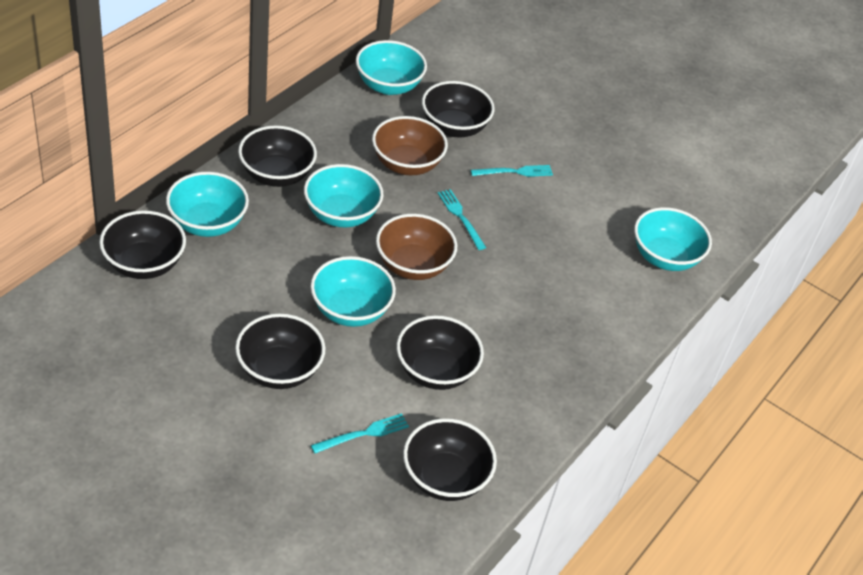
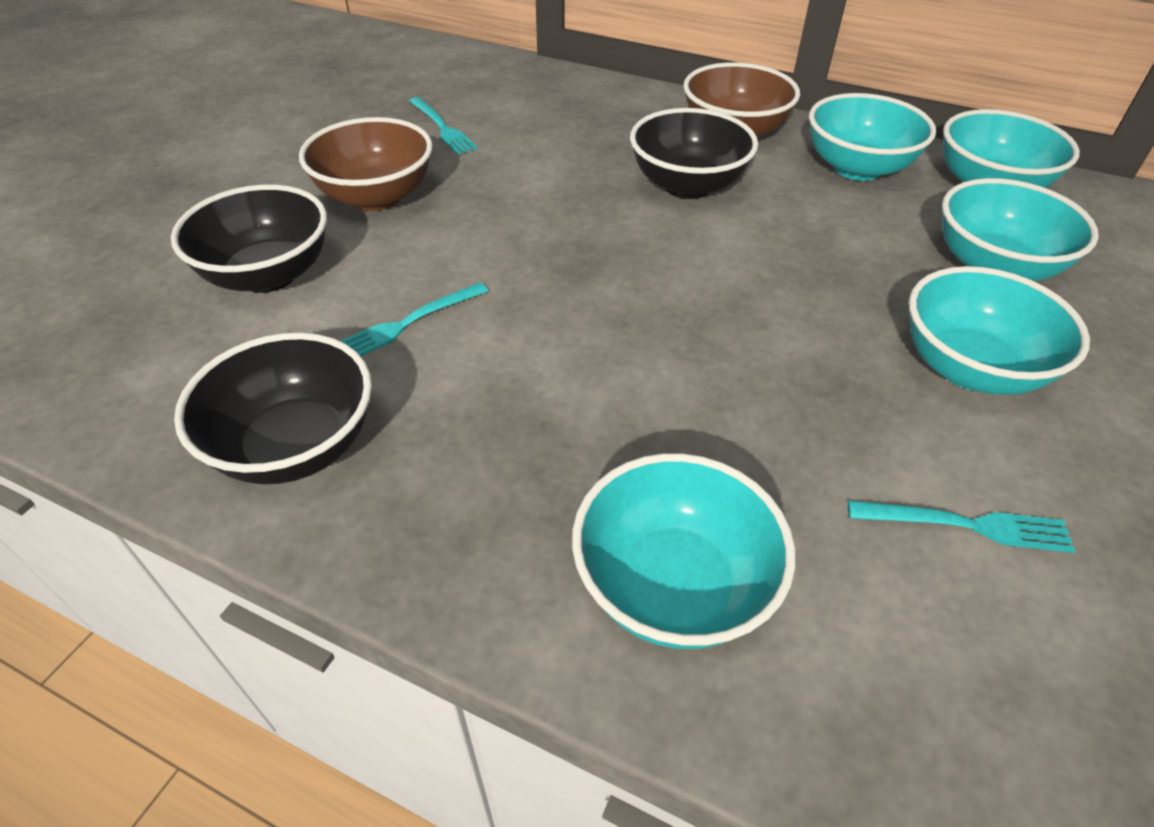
black bowl: [99,211,186,279] [235,313,325,389] [238,126,317,187] [397,315,484,390] [403,418,497,501] [422,81,495,138] = 6 -> [171,184,327,293] [174,333,372,485] [630,108,758,199] = 3

